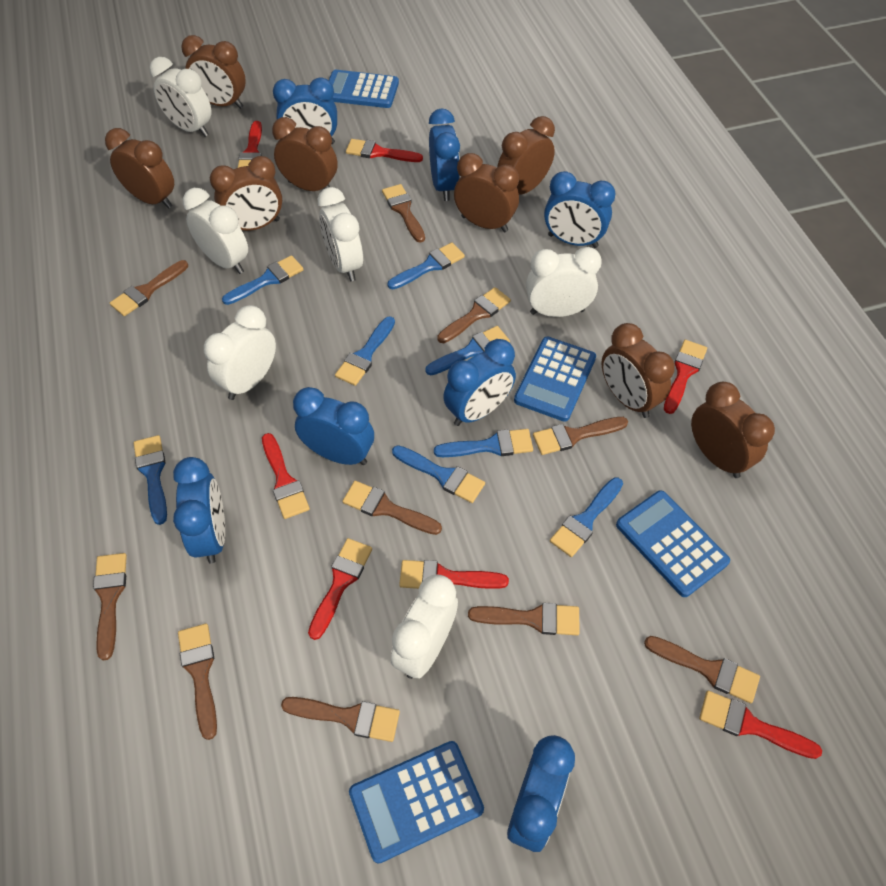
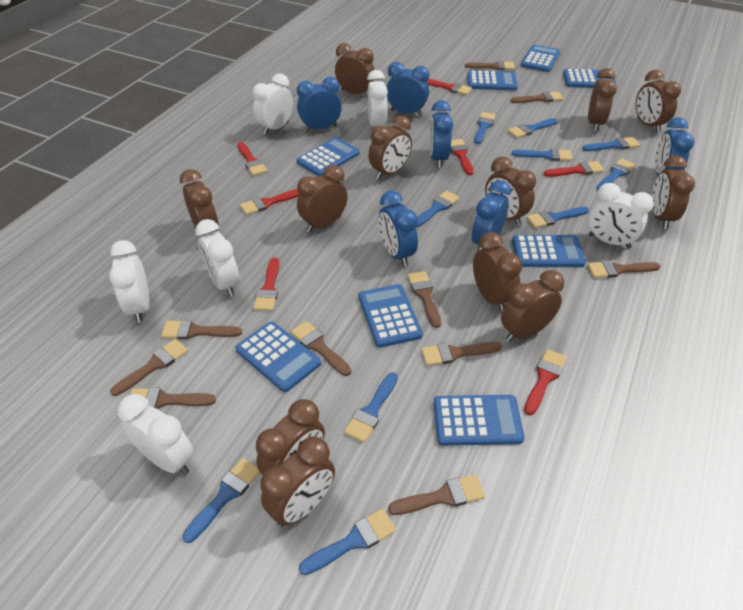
blue brush: [133,435,167,525] [222,255,304,305] [335,316,395,386] [388,243,465,289] [392,445,485,503] [425,326,510,375] [434,429,533,457] [550,477,623,557] = 8 -> [183,458,260,543] [299,509,396,575] [344,372,398,443] [416,191,460,227] [474,112,496,144] [508,118,558,138] [512,148,572,161] [527,207,589,228] [582,137,640,151] [597,158,635,190] = 10
blue calculator: [329,70,399,108] [349,741,484,864] [514,336,596,422] [616,490,730,597] = 4 -> [235,322,321,392] [296,137,360,176] [358,284,423,348] [433,395,524,446] [467,71,518,90] [512,235,586,267] [521,45,560,72] [563,69,616,88] = 8
blue clock: [173,457,225,564] [273,77,337,144] [293,387,374,465] [429,109,460,201] [443,339,516,426] [507,735,575,852] [544,171,616,248] = 7 -> [297,77,342,132] [378,191,418,266] [387,62,429,116] [430,100,453,168] [472,180,511,252] [655,117,694,175] = 6
brown clock: [105,128,174,209] [181,35,246,109] [210,156,282,231] [272,117,337,191] [454,153,519,232] [497,116,555,194] [601,323,675,418] [691,382,775,478] = 8 -> [180,169,219,235] [256,399,325,475] [260,436,335,527] [297,165,348,232] [335,43,375,97] [368,116,412,180] [473,232,522,312] [485,156,536,226] [501,270,564,342] [588,68,617,131] [636,70,681,133] [652,155,695,229] = 12

